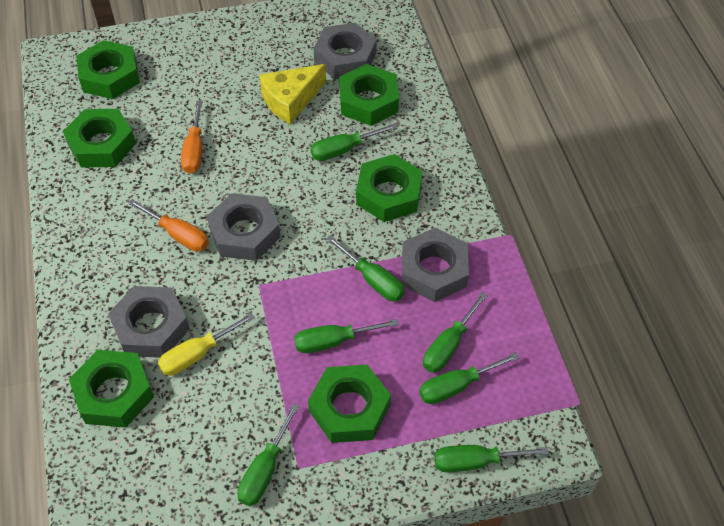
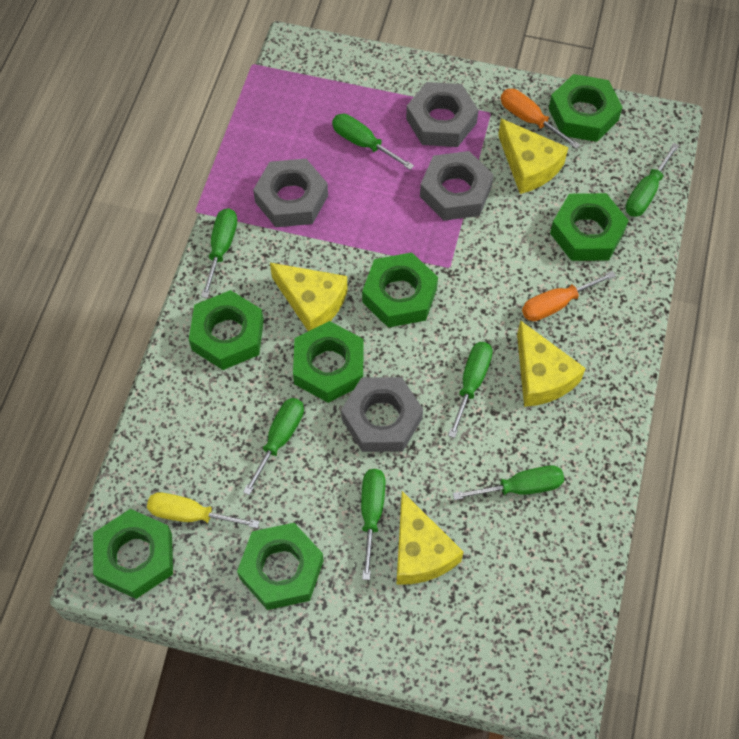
green nut: [63,109,136,168] [69,350,154,428] [76,40,140,99] [308,365,391,443] [339,64,399,126] [356,154,422,222] = 6 -> [93,509,173,599] [189,290,264,370] [237,523,324,610] [293,321,364,403] [362,252,438,328] [548,74,622,142] [550,193,629,261] = 7
yellow cheese: [259,64,326,124] = 1 -> [270,263,348,331] [396,491,463,585] [498,118,568,194] [517,320,586,407] = 4

